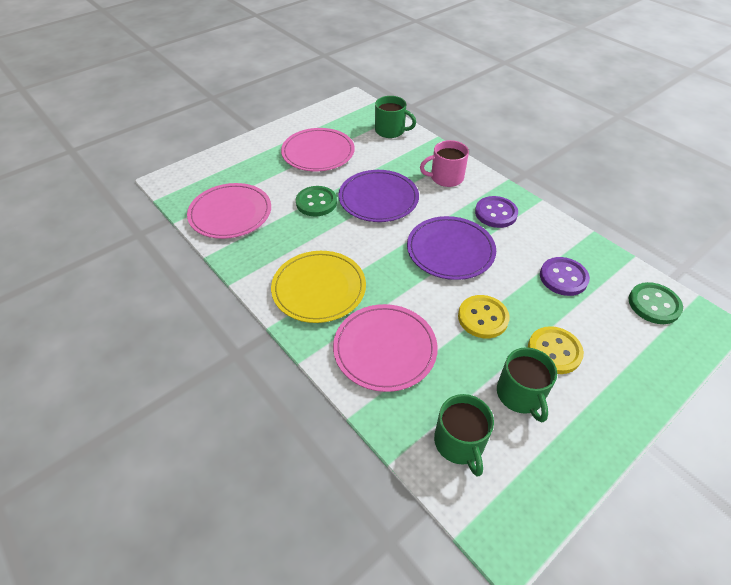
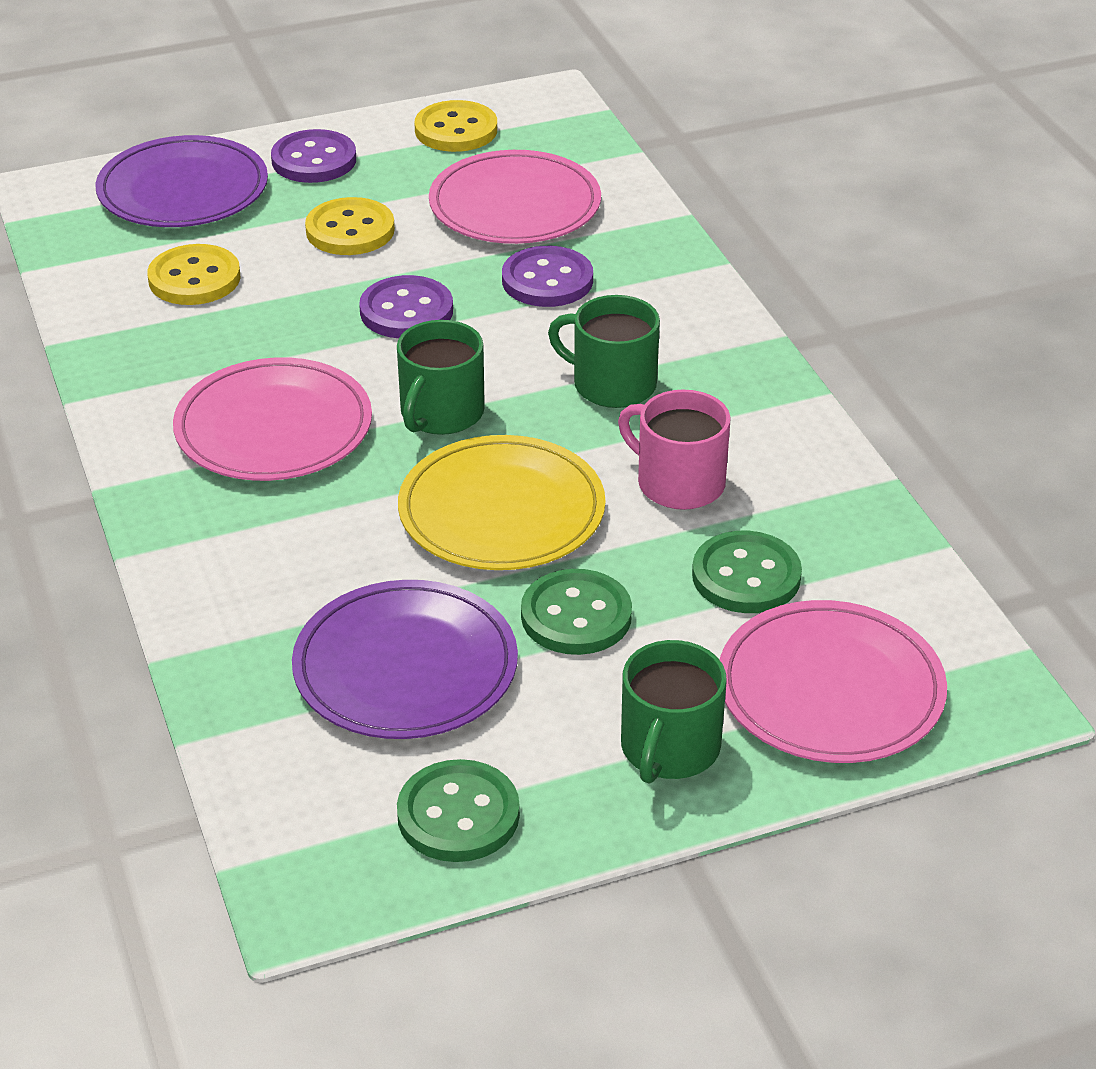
green button: [296,186,337,217] [629,282,683,324] = 2 -> [397,759,520,862] [521,569,632,655] [692,531,802,613] = 3
purple button: [475,196,518,228] [540,257,590,296] = 2 -> [271,129,356,183] [359,275,453,338] [502,246,593,307] = 3
yellow button: [458,295,510,338] [528,326,584,374] = 2 -> [147,244,241,305] [305,197,395,255] [415,100,497,152] = 3

